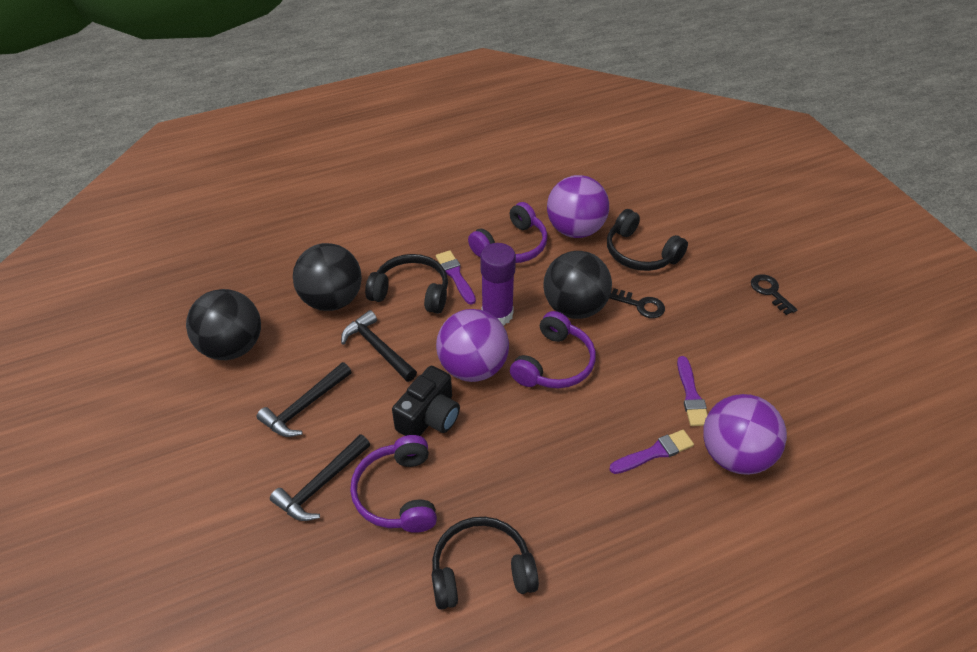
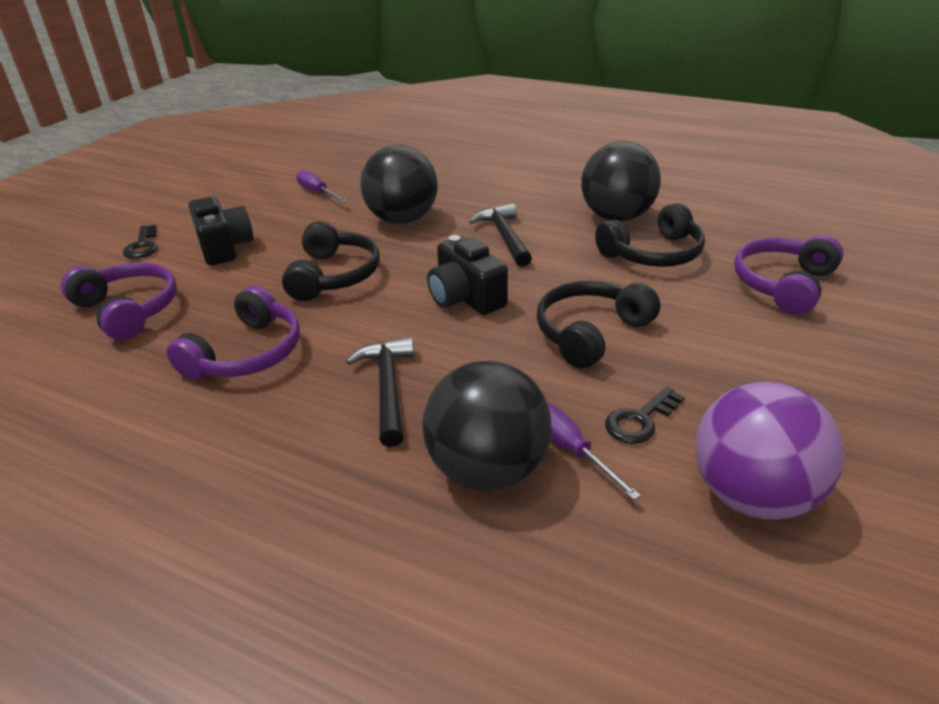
black camera: [392,366,460,436] = 1 -> [188,196,253,265] [427,235,508,315] = 2
black hammer: [257,362,352,437] [270,434,370,521] [341,310,417,382] = 3 -> [346,337,414,447] [469,203,532,267] = 2
purple ball: [436,309,509,382] [547,175,609,238] [703,394,787,475] = 3 -> [696,382,844,519] = 1
purple brush: [436,250,476,305] [609,430,694,474] [677,356,708,426] = 3 -> none = 0
purple glue stick: [480,243,516,325] = 1 -> none = 0
purple screwdriver: none = 0 -> [296,170,347,202] [547,403,641,500] = 2

